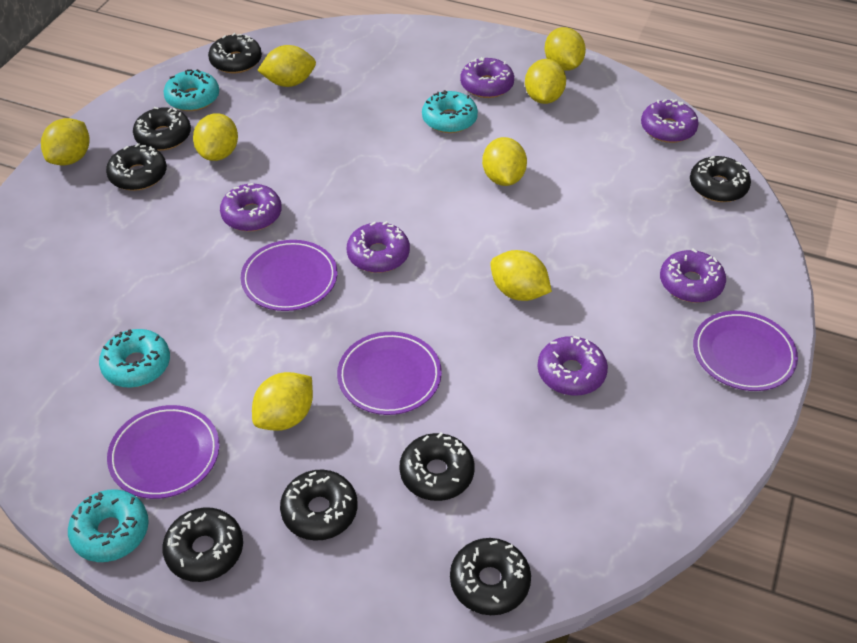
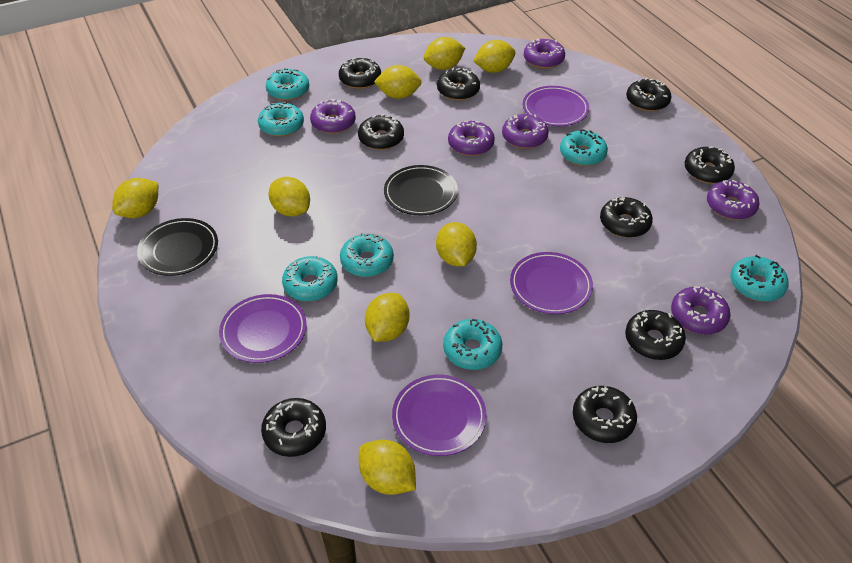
black donut: [106,143,167,191] [133,107,191,151] [162,507,243,582] [208,33,262,73] [280,469,358,541] [399,432,475,501] [450,538,531,615] [690,156,751,202] = 8 -> [261,398,326,457] [339,58,381,89] [358,114,404,150] [437,68,480,101] [573,386,637,443] [600,197,653,238] [625,310,686,360] [626,78,672,111] [685,146,735,184] = 9
black plate: none = 0 -> [137,218,218,276] [384,165,458,216] = 2
turquoise donut: [68,489,149,562] [99,329,170,388] [164,69,219,111] [422,90,478,133] = 4 -> [258,102,304,137] [266,68,309,100] [282,255,338,301] [340,233,394,277] [443,319,502,370] [560,129,608,166] [730,255,789,302] = 7

